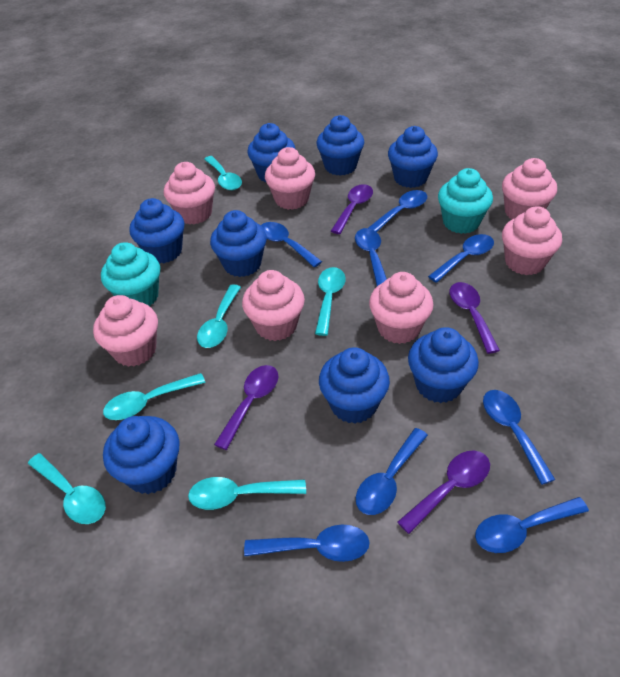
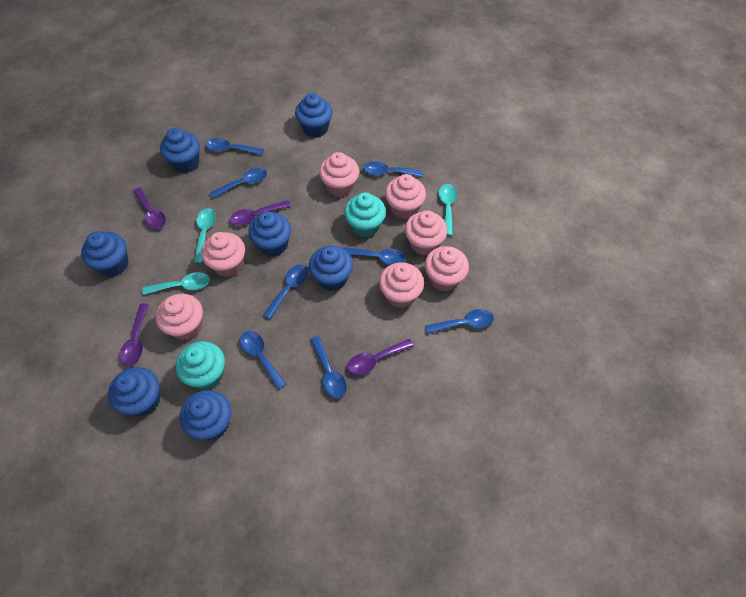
blue cupcake: [103,416,180,494] [129,198,184,264] [210,210,267,277] [247,123,295,182] [316,115,364,176] [319,347,390,424] [388,126,438,188] [408,327,479,403] = 8 -> [81,231,129,276] [108,367,161,416] [160,128,200,173] [180,390,231,440] [248,211,291,256] [295,93,333,138] [309,246,353,291] = 7
turquoise spoon: [28,453,106,524] [103,373,205,420] [188,477,306,510] [197,284,241,348] [204,156,242,190] [315,267,346,336] = 6 -> [142,272,210,295] [194,208,216,263] [438,184,457,236] = 3

